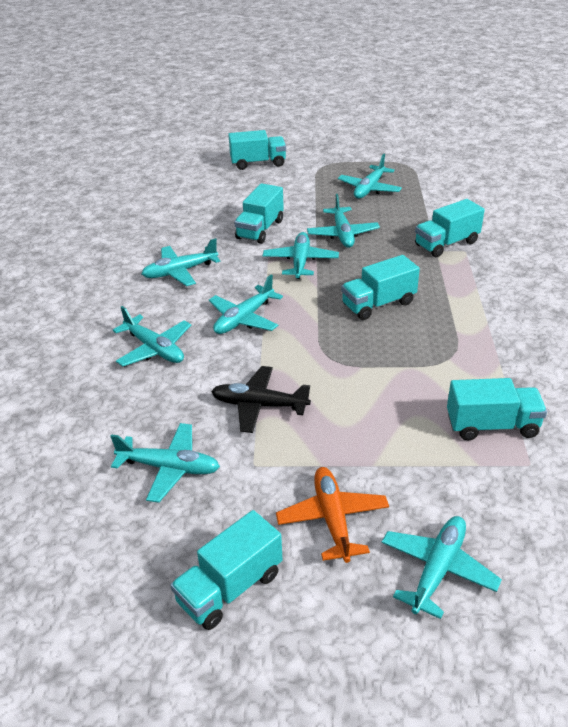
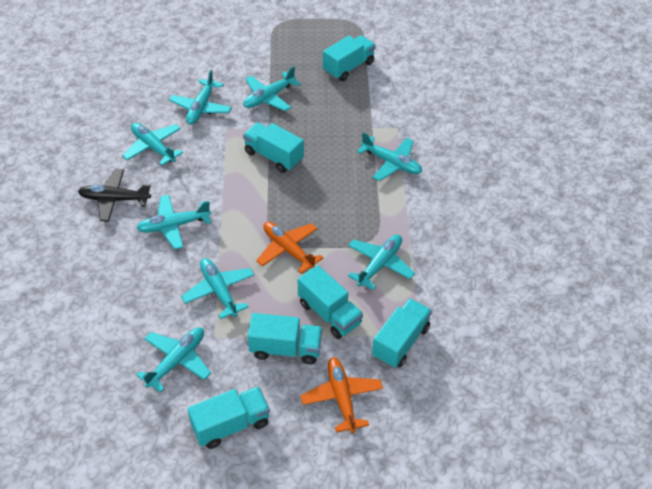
orange plane: [276,467,389,563] = 1 -> [256,222,323,274] [300,357,383,433] = 2

